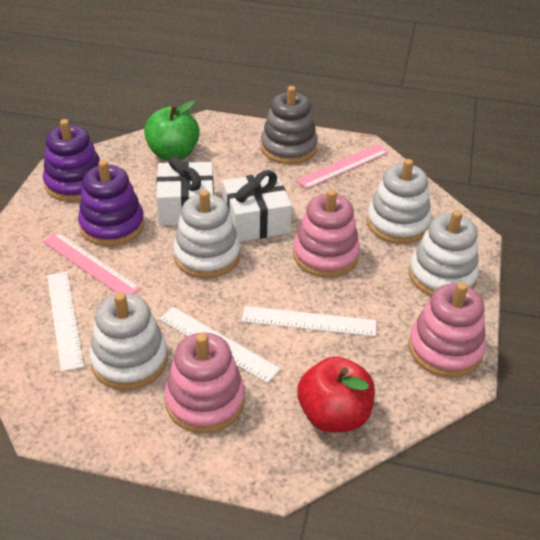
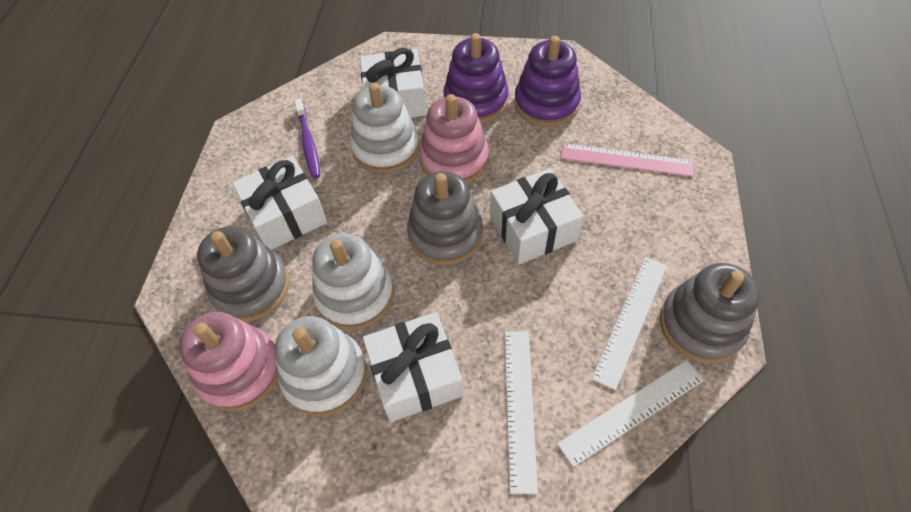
green apple: [144,101,200,161] = 1 -> none = 0
grey stacking toy: [261,86,318,164] = 1 -> [197,226,289,322] [407,171,483,265] [660,263,760,363] = 3
pink ruler: [43,232,141,294] [296,144,389,189] = 2 -> [561,143,693,177] = 1
pink stacking toy: [164,333,245,433] [293,189,360,277] [408,282,486,378] = 3 -> [179,312,278,412] [419,94,489,184] = 2
purple toothbrush: none = 0 -> [294,98,320,178] = 1
red apple: [297,356,375,433] = 1 -> none = 0
white gift: [156,156,214,225] [222,170,292,242] = 2 -> [232,156,328,250] [360,48,427,118] [363,312,463,422] [490,168,584,264] = 4
white stacking toy: [89,292,168,390] [173,190,240,278] [367,159,432,244] [409,210,479,296] = 4 -> [275,316,367,416] [312,233,394,330] [350,83,420,174] = 3

